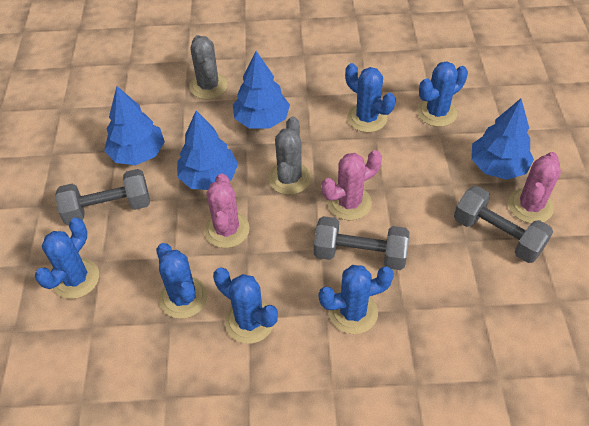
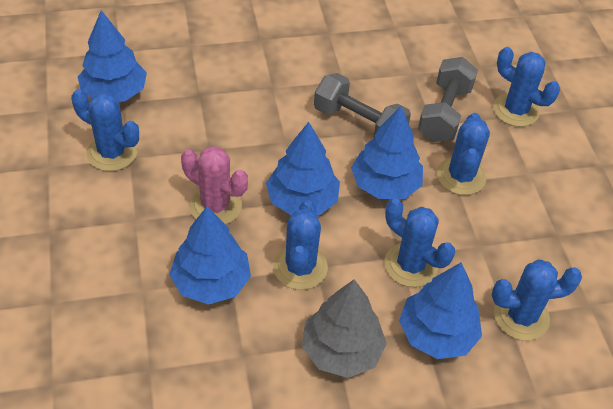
blue tree: [104,86,165,165] [177,111,238,190] [233,51,290,129] [471,98,534,180] = 4 -> [78,10,147,102] [169,206,251,305] [266,122,340,216] [351,106,423,199] [399,262,482,359] = 5
grey cactus: [189,35,228,99] [268,116,311,195] = 2 -> none = 0
grey dumbbell: [55,169,150,225] [314,216,410,270] [454,186,553,263] = 3 -> [314,73,411,138] [418,57,478,142] = 2
grey tree: none = 0 -> [302,279,387,378] = 1
pink cactus: [204,173,250,248] [321,150,382,221] [508,152,561,223] = 3 -> [181,146,248,225] = 1

